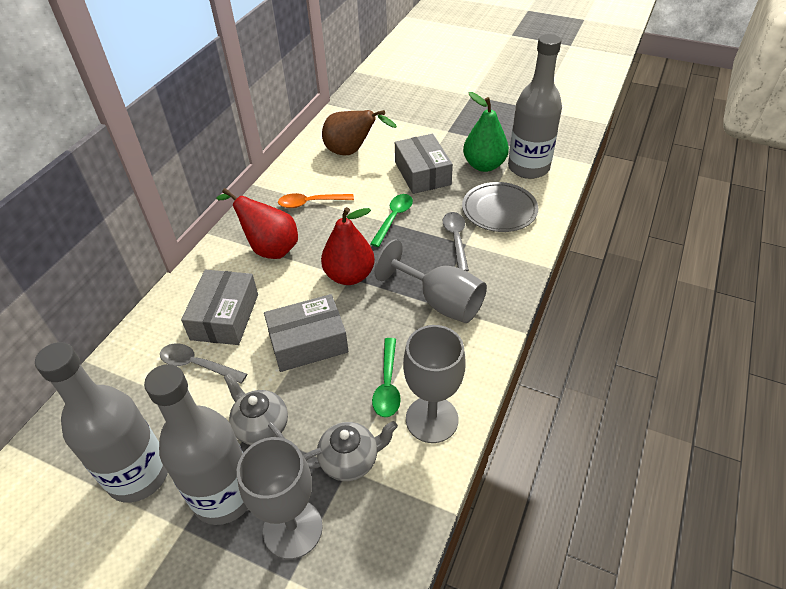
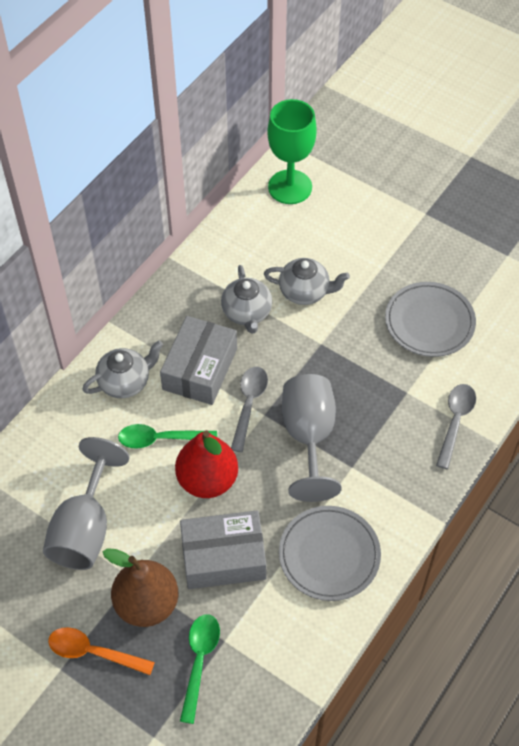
green goblet: none = 0 -> [267,99,317,204] = 1
green pear: [463,92,509,172] = 1 -> none = 0
grey bottle: [35,342,168,503] [144,364,248,525] [508,34,562,179] = 3 -> none = 0
grey box: [181,270,258,345] [264,294,348,372] [395,134,453,194] = 3 -> [160,316,237,405] [180,510,267,589] = 2
grey goblet: [237,437,323,559] [374,239,487,323] [403,325,466,443] = 3 -> [43,437,130,570] [282,374,342,502] = 2
grey plate: [462,182,538,232] = 1 -> [279,506,381,601] [385,282,476,357] = 2
grey teapot: [224,373,288,445] [304,421,398,481] = 2 -> [82,340,163,398] [221,265,272,334] [264,258,350,305] = 3
red pear: [216,188,298,259] [321,207,375,285] = 2 -> [175,430,238,498] = 1

